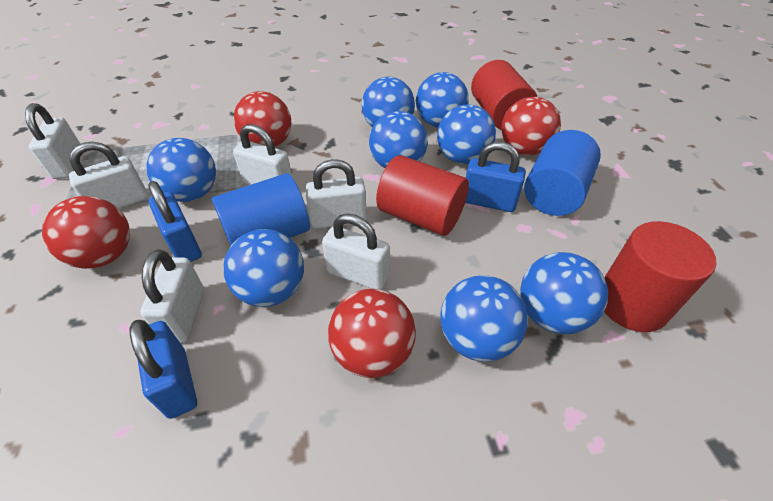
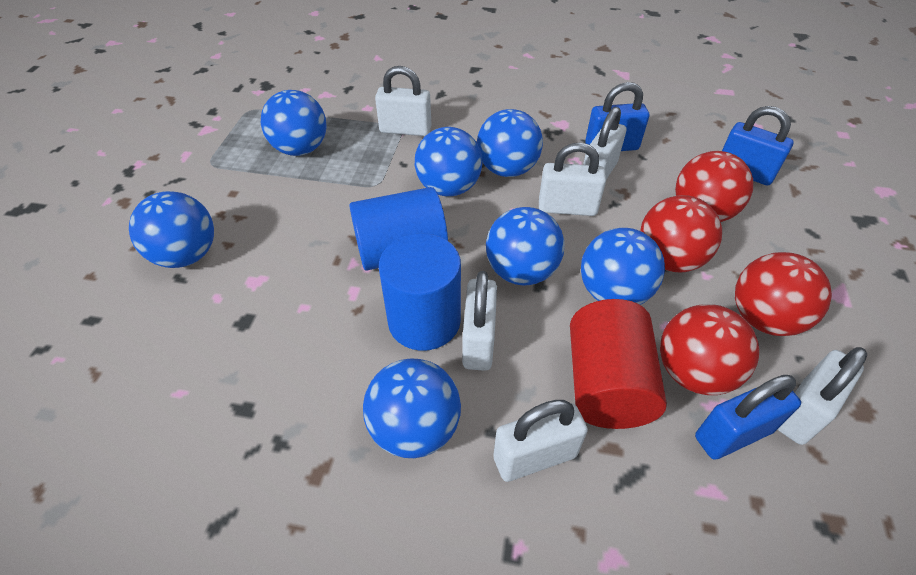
blue ball: [147,138,216,202] [223,229,304,307] [362,77,415,127] [369,111,428,168] [416,72,468,128] [437,105,496,164] [441,275,528,362] [520,252,608,334] = 8 -> [129,191,214,268] [261,90,327,156] [363,358,461,458] [415,127,483,197] [477,109,543,177] [486,207,565,285] [581,228,665,305] = 7
red cylinder: [376,155,469,236] [471,60,537,129] [604,221,717,332] = 3 -> [570,299,667,429] = 1

